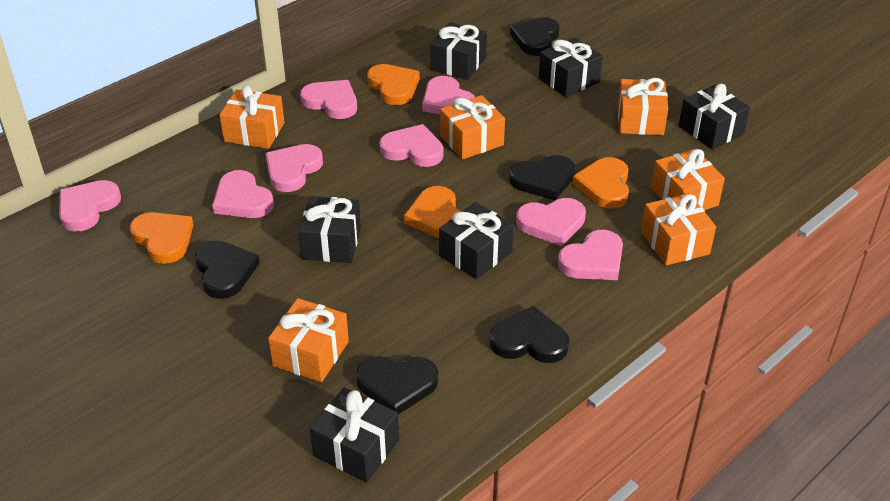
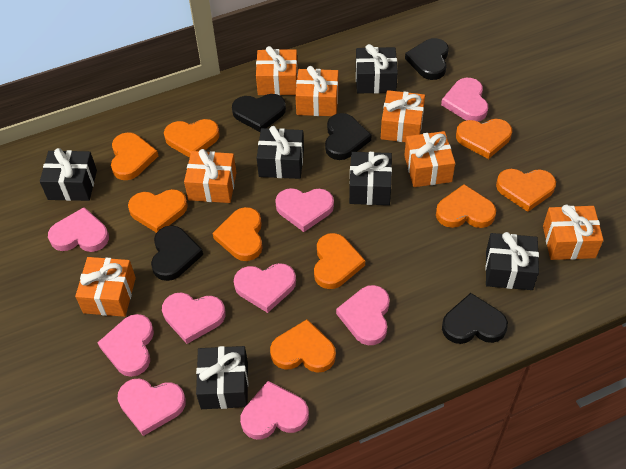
orange gift: [219,85,284,149] [268,298,349,382] [440,95,505,160] [617,78,668,135] [641,193,716,266] [651,149,725,210] = 6 -> [75,257,136,317] [184,149,236,203] [256,46,298,95] [295,66,338,116] [381,90,425,142] [404,131,455,187] [543,205,603,260] = 7
orange heart: [129,212,194,264] [367,64,420,105] [404,186,461,238] [572,157,629,209] = 4 -> [111,132,158,180] [128,189,188,233] [164,119,220,158] [212,207,263,261] [270,319,336,373] [314,233,365,289] [436,184,496,228] [456,119,512,159] [496,169,556,212] = 9
pink heart: [59,180,121,232] [212,170,274,218] [265,144,323,192] [300,80,357,119] [379,124,443,167] [422,76,475,114] [516,198,586,246] [558,230,623,280] = 8 -> [48,207,109,252] [97,314,154,377] [118,378,186,436] [162,293,225,344] [234,263,296,313] [240,381,309,439] [275,188,334,232] [336,285,390,345] [441,78,488,122] = 9

